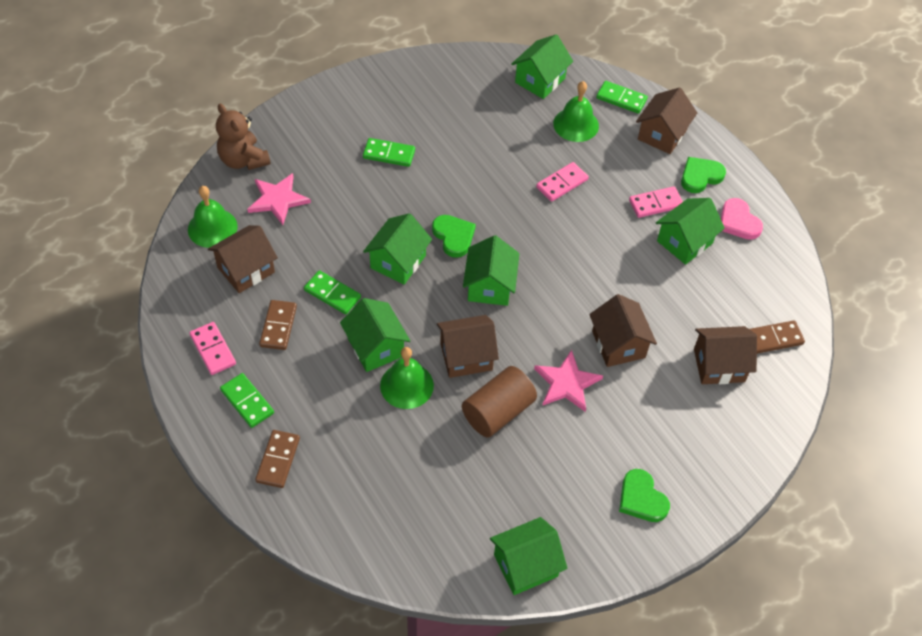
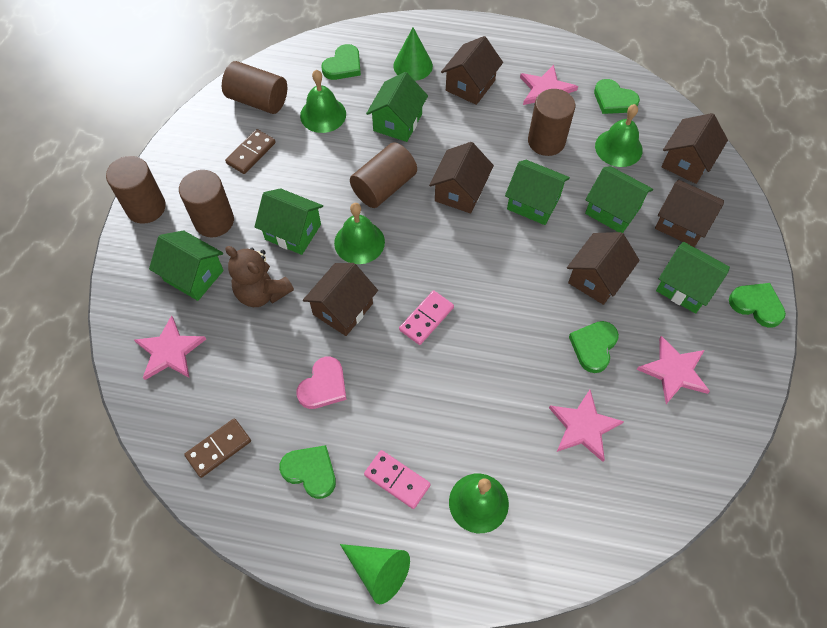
brown cylinder: [462,366,537,437] = 1 -> [106,156,166,224] [179,170,234,237] [222,61,287,114] [350,142,417,208] [528,89,575,156] = 5
brown domino: [255,430,300,488] [259,300,297,350] [750,321,805,354] = 3 -> [184,418,251,478] [225,129,276,174] = 2
brown house: [208,225,278,293] [437,315,499,378] [589,294,657,367] [636,87,697,154] [694,326,757,384] = 5 -> [303,263,378,336] [429,142,494,213] [441,36,503,105] [567,232,640,305] [655,180,724,247] [661,113,728,184] = 6
green bell: [188,186,238,248] [380,347,434,409] [553,81,599,142] = 3 -> [300,70,346,133] [334,203,385,264] [449,474,509,533] [595,104,643,167] = 4
green cone: none = 0 -> [340,544,410,604] [393,27,433,81] = 2
green domino: [220,373,274,428] [304,270,361,314] [363,138,415,167] [596,81,648,114] = 4 -> none = 0
green heart: [432,215,476,258] [619,469,670,522] [681,157,726,193] = 3 -> [279,445,336,499] [321,44,361,80] [569,321,619,373] [594,79,640,114] [729,283,786,328] = 5
pink domino: [190,322,236,375] [536,162,589,202] [629,186,683,218] = 3 -> [364,450,431,509] [399,290,454,345] = 2
pink star: [247,173,311,225] [534,350,603,412] = 2 -> [134,315,206,380] [520,65,578,105] [549,390,624,462] [637,336,710,404] = 4

